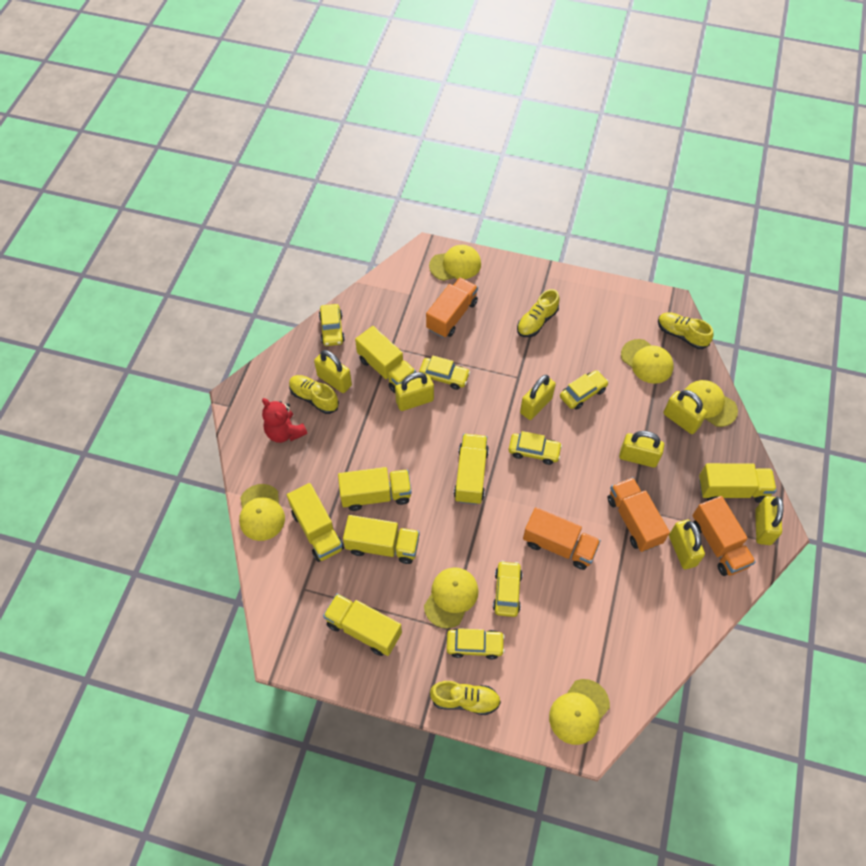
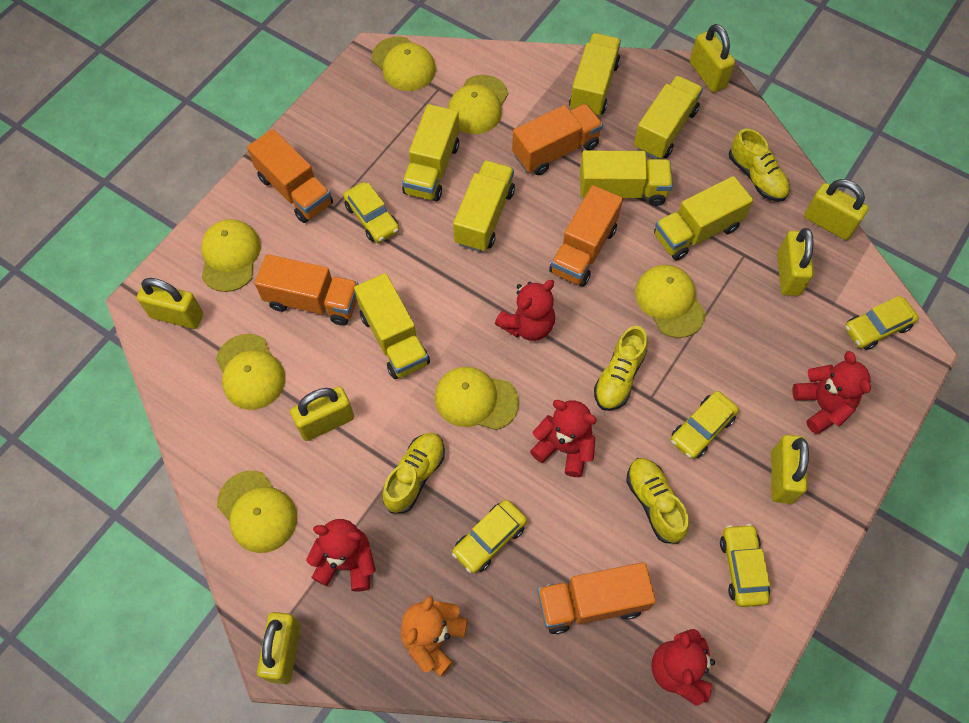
orange teddy bear: none = 0 -> [400,596,468,677] = 1
orange truck: [426,277,478,338] [523,507,601,570] [607,477,670,552] [693,496,756,576] = 4 -> [247,129,333,223] [255,254,359,326] [512,104,603,175] [537,562,656,634] [549,185,623,287] = 5
red teddy bear: [262,398,308,443] = 1 -> [306,519,375,591] [495,280,555,341] [530,400,597,477] [651,629,715,705] [792,351,871,434] = 5
yellow cap: [239,484,285,541] [424,567,479,628] [429,245,481,281] [549,679,610,745] [621,339,674,384] [685,380,738,427] = 6 -> [201,219,261,292] [216,334,285,410] [217,470,297,553] [372,37,436,91] [435,367,519,430] [448,75,508,134] [635,265,706,338] = 7
yellow car: [319,304,345,346] [419,355,470,390] [447,628,505,660] [493,561,522,617] [509,431,562,465] [560,370,609,410] = 6 -> [343,182,399,243] [452,500,527,573] [671,391,739,459] [720,524,770,607] [845,296,919,350] = 5

